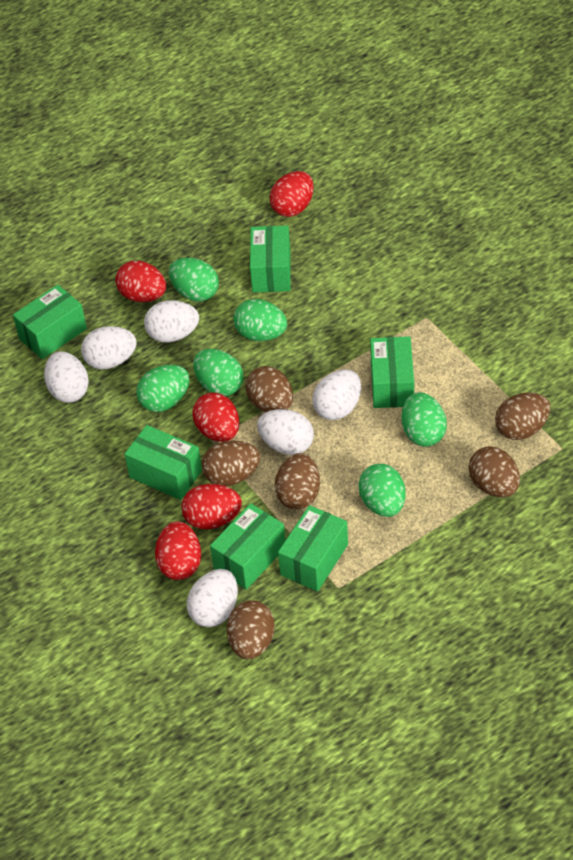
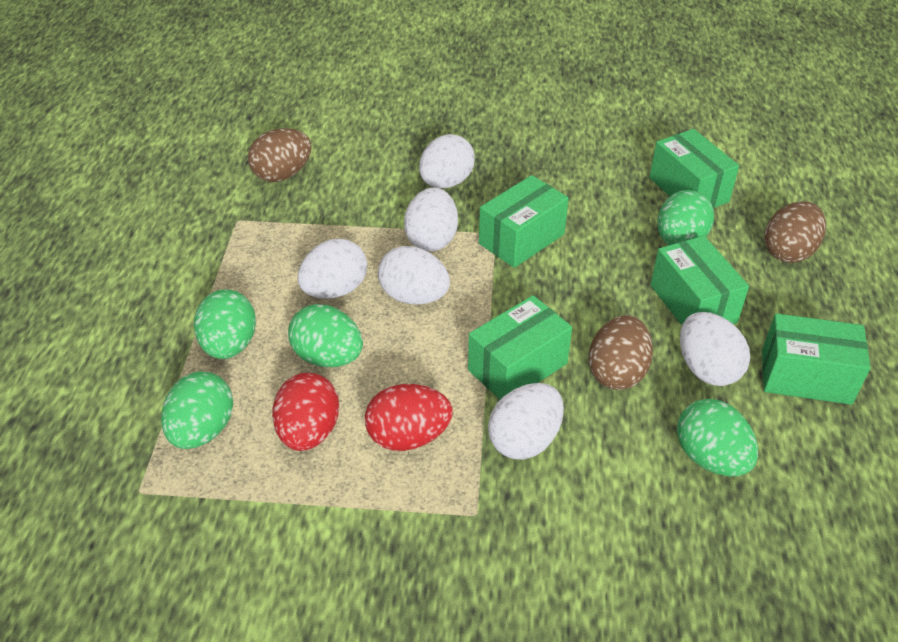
brown egg: [202,440,260,486] [227,600,275,659] [245,366,293,412] [275,453,320,510] [468,446,520,497] [495,392,550,440] = 6 -> [248,128,311,182] [588,315,653,390] [764,201,826,263] = 3
green box: [13,285,87,359] [125,425,202,500] [210,503,285,590] [250,226,290,292] [278,505,348,592] [370,336,414,408] = 6 -> [468,295,572,400] [479,175,569,268] [649,129,739,208] [651,236,749,325] [762,313,870,405] = 5
green egg: [136,365,189,412] [169,258,219,302] [193,349,243,396] [233,299,287,341] [359,464,406,517] [402,392,447,447] = 6 -> [161,371,233,449] [194,289,256,359] [288,304,363,367] [657,190,714,245] [677,399,758,476] = 5
red egg: [115,261,166,302] [155,521,201,580] [181,484,242,529] [192,392,239,442] [269,171,314,217] = 5 -> [272,373,339,451] [365,384,453,451] = 2

